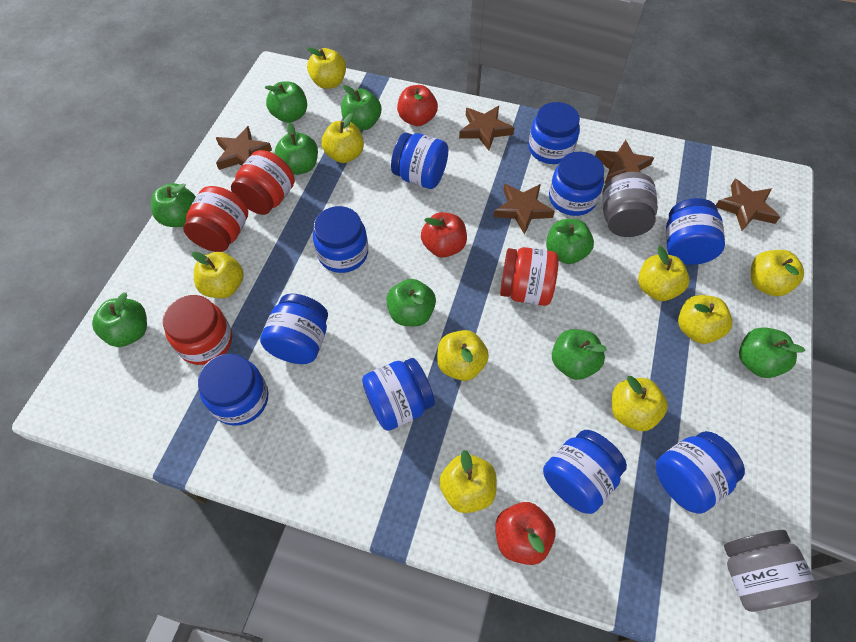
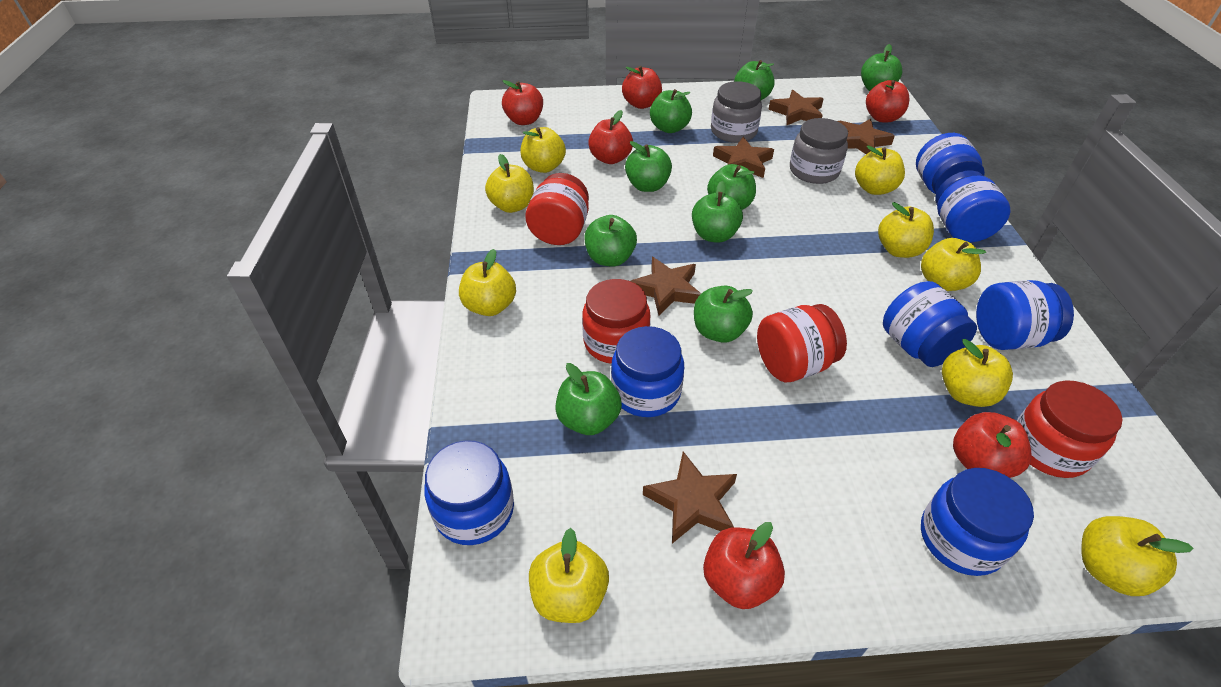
blue jar: [198,354,268,426] [260,294,328,364] [313,206,368,273] [362,358,435,431] [391,132,448,189] [529,102,580,164] [543,430,627,514] [549,152,604,216] [656,431,745,514] [666,198,725,265] = 10 -> [424,440,514,545] [611,326,684,417] [883,281,977,367] [916,133,985,194] [921,468,1034,576] [935,170,1010,243] [976,280,1074,350] = 7
red apple: [397,85,438,126] [421,212,467,258] [495,502,555,565] = 3 -> [502,80,543,125] [588,110,633,164] [622,66,662,109] [703,522,785,609] [866,80,909,123] [953,412,1032,478] = 6

